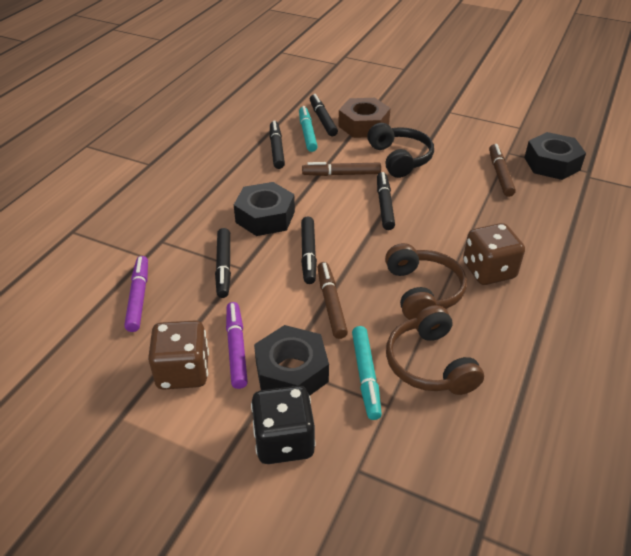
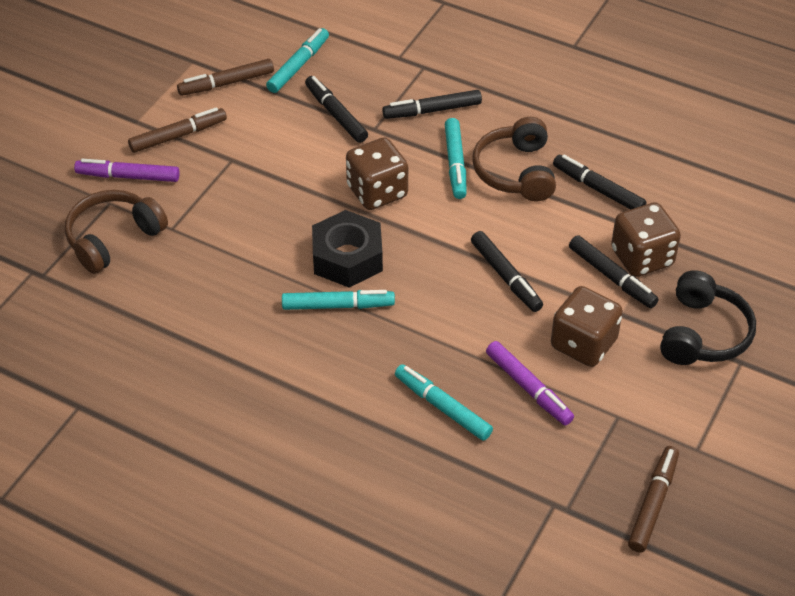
black dice: [251,386,316,464] = 1 -> none = 0
black nut: [234,182,295,236] [254,325,329,395] [524,132,586,180] = 3 -> [312,210,383,288] = 1
brown dice: [148,320,209,390] [463,223,525,285] = 2 -> [346,137,408,210] [551,286,623,367] [611,202,681,277] = 3
brown nut: [338,98,390,138] = 1 -> none = 0
turquoise marker: [299,106,318,152] [352,326,382,420] = 2 -> [266,28,329,93] [282,290,395,310] [395,364,493,441] [445,118,467,199] = 4

